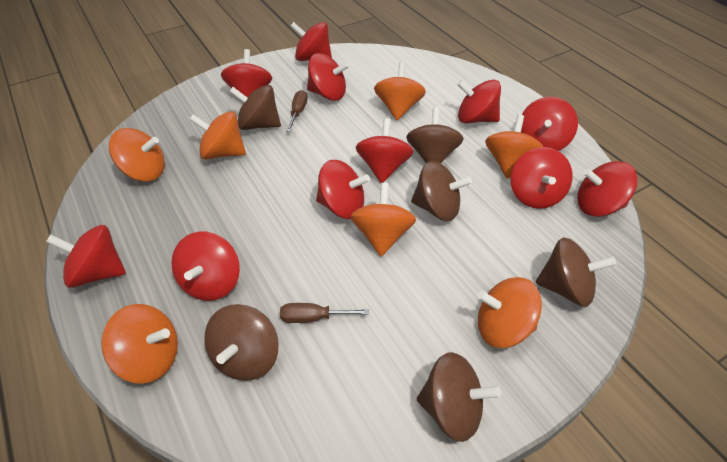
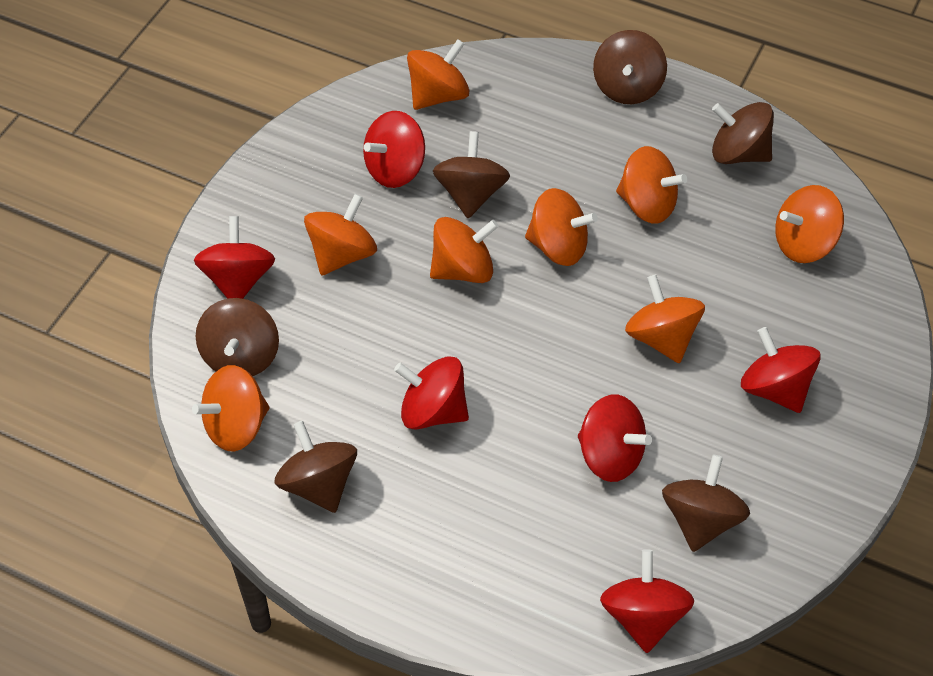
brown screwdriver: [280,303,369,323] [286,90,307,132] = 2 -> none = 0
orange spinning top: [101,304,178,384] [109,128,165,182] [189,111,246,160] [350,183,416,256] [374,62,426,120] [477,277,542,348] [485,115,543,178] = 7 -> [192,365,269,452] [304,194,377,276] [407,39,469,110] [430,217,499,283] [525,188,598,266] [616,146,687,224] [625,275,705,363] [775,185,844,263] = 8
red spinning top: [46,225,126,288] [172,231,240,301] [221,49,272,103] [291,22,332,61] [307,53,349,101] [316,160,370,219] [356,118,414,183] [457,80,501,123] [511,147,573,209] [521,97,578,151] [577,161,638,217] = 11 -> [194,216,275,299] [363,111,425,188] [394,357,469,430] [578,394,652,482] [600,549,694,653] [741,327,821,413] = 6

